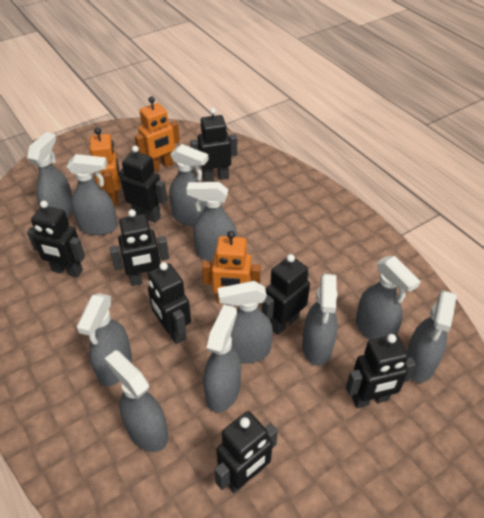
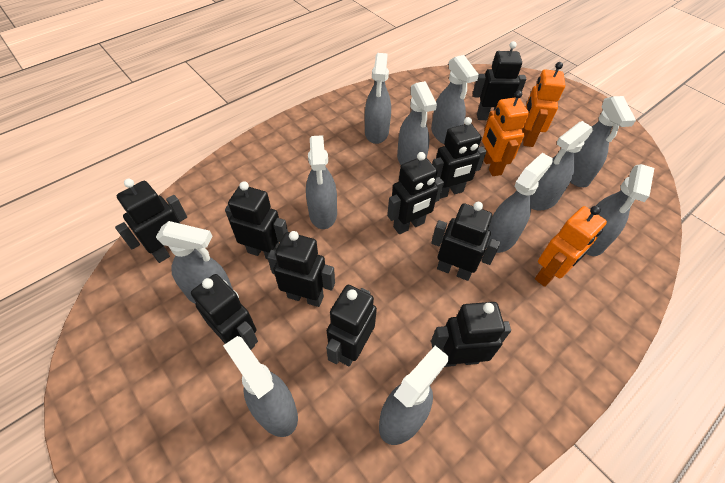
black robot: [27,201,85,278] [110,209,169,286] [119,146,167,223] [148,262,191,344] [190,108,237,182] [214,411,278,493] [262,254,310,335] [346,334,416,408] = 8 -> [115,179,187,263] [191,274,258,350] [225,181,288,259] [267,231,335,307] [326,285,377,366] [387,152,444,234] [431,202,500,281] [431,302,511,367] [432,117,487,199] [473,41,526,120] = 10

